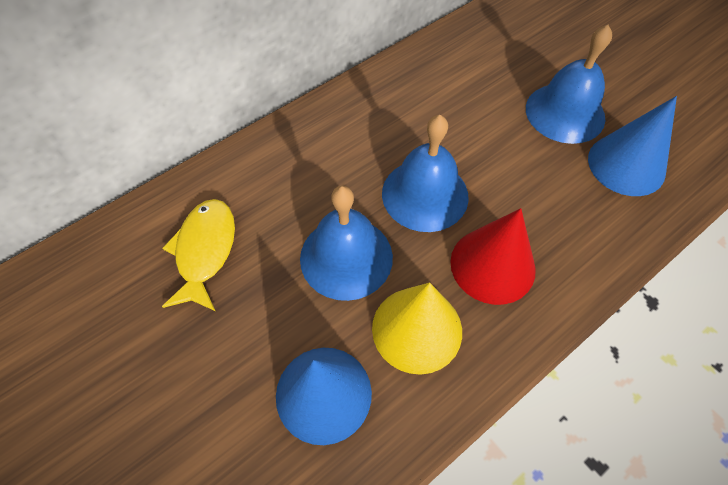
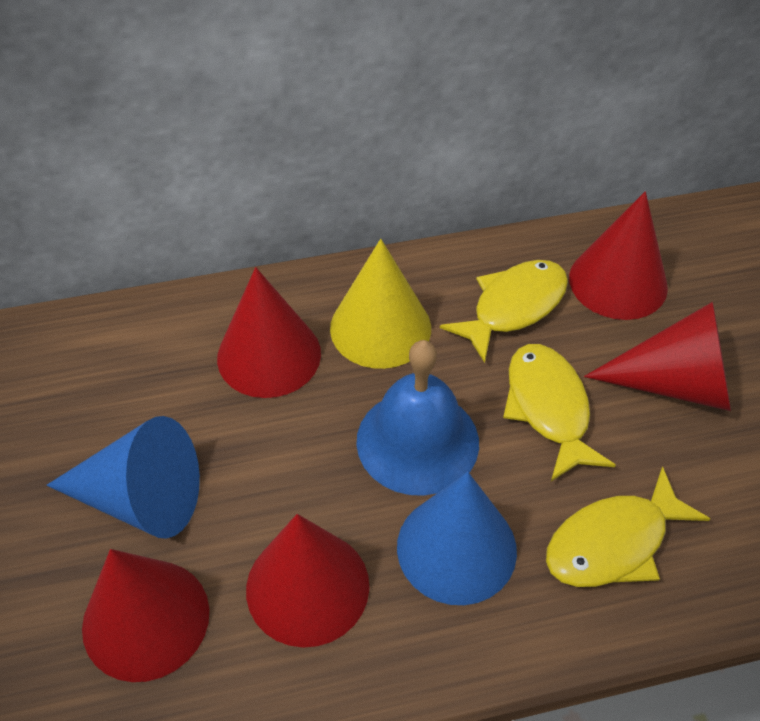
blue bell: [300,186,393,301] [382,115,469,232] [526,25,612,144] = 3 -> [356,340,479,496] = 1
red cone: [450,208,536,305] = 1 -> [82,549,209,682] [217,267,321,398] [246,514,369,648] [569,191,668,320] [584,302,731,411] = 5
yellow fish: [162,199,235,311] = 1 -> [440,260,568,363] [503,344,616,481] [546,466,710,587] = 3

